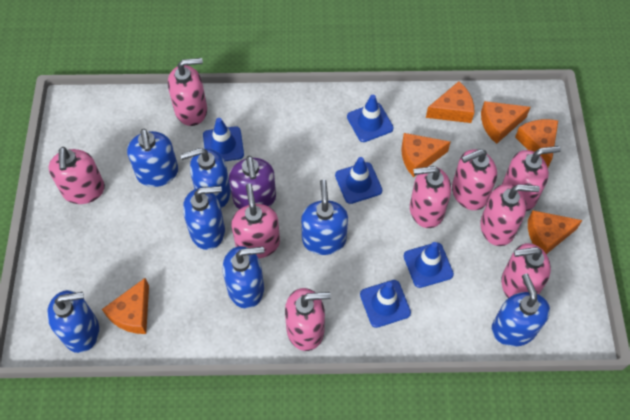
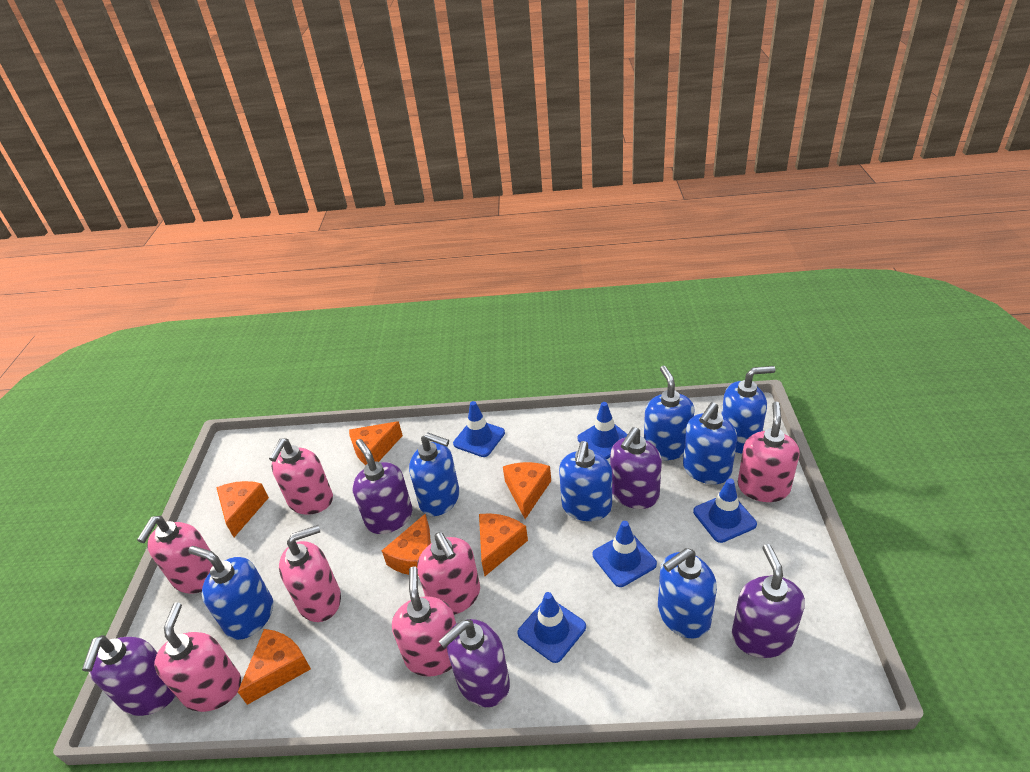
pink soap dispenser: [48,147,105,204] [168,58,207,126] [231,183,280,258] [285,288,331,351] [410,166,451,228] [452,149,497,210] [480,184,540,246] [501,243,551,298] [502,146,561,211] = 9 -> [137,516,213,594] [154,602,241,712] [269,438,333,515] [279,525,341,622] [392,567,456,677] [417,532,480,615] [738,402,800,502] = 7
purple soap dispenser: [229,156,276,209] = 1 -> [82,635,175,716] [352,439,412,534] [439,619,510,707] [610,427,662,509] [732,544,805,658] = 5

